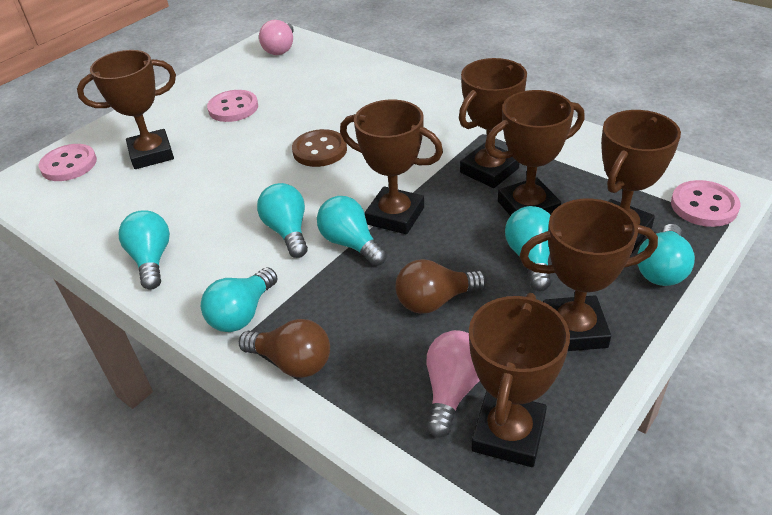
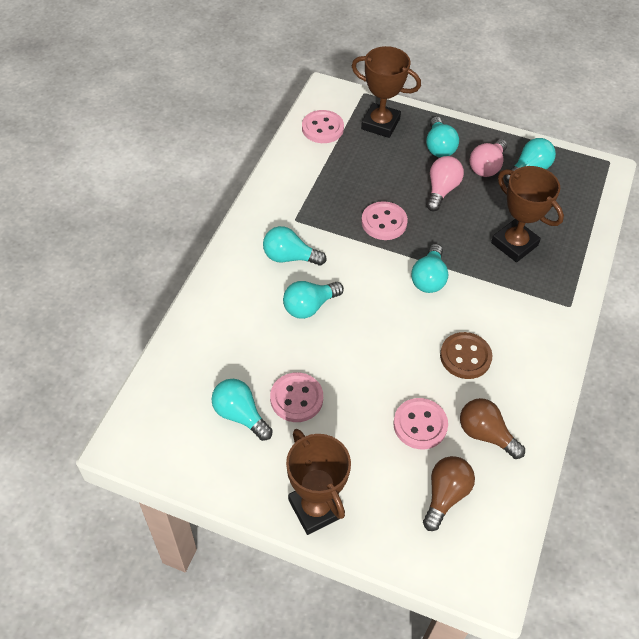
brown trophy: [77,50,176,169] [340,100,443,234] [459,58,527,188] [469,293,570,467] [485,90,585,216] [519,199,658,351] [601,110,681,254] = 7 -> [286,429,351,535] [352,46,421,138] [491,166,564,262] = 3
pink button: [39,144,97,181] [207,90,258,122] [671,180,740,227] = 3 -> [270,372,323,422] [302,110,344,143] [361,201,408,240] [393,398,448,449] = 4

